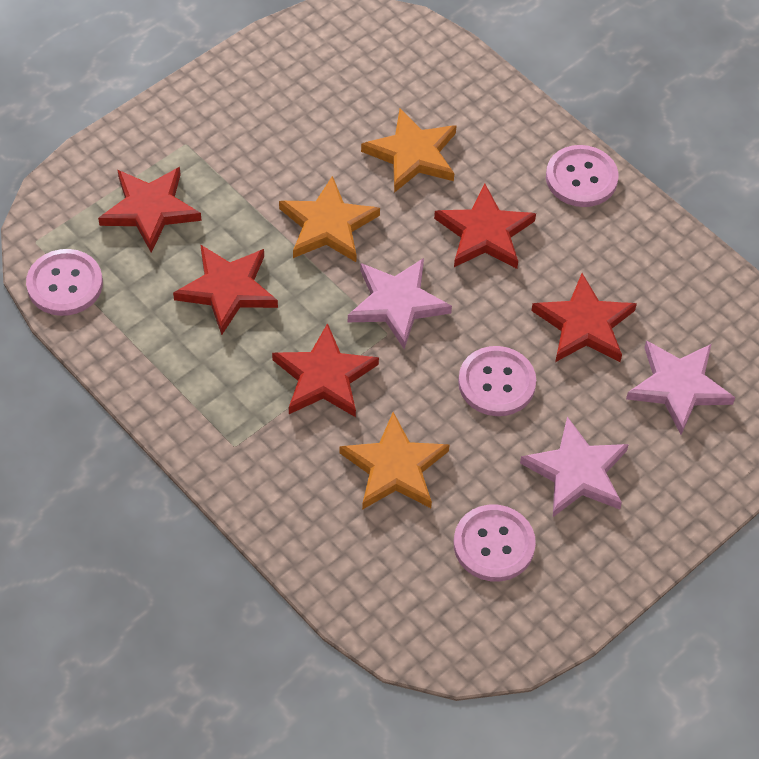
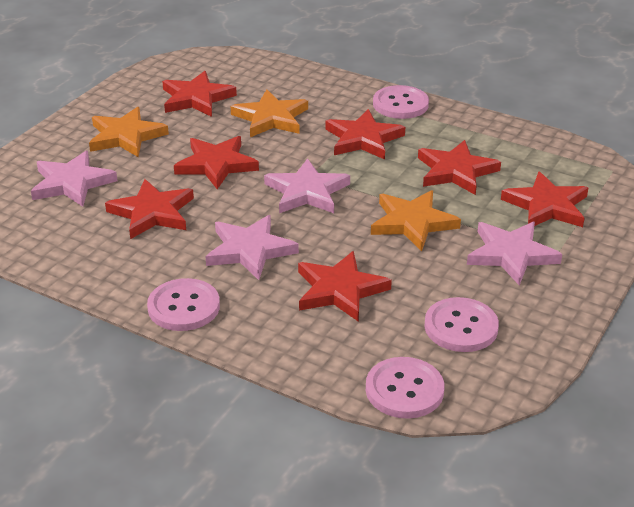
pink star: [348,258,452,349] [520,417,629,517] [626,340,735,435] = 3 -> [31,151,117,207] [205,215,299,280] [264,158,350,213] [467,222,562,285] = 4
red star: [98,167,202,253] [173,244,278,335] [272,323,379,417] [434,184,536,269] [531,273,637,362] = 5 -> [105,179,194,239] [162,71,237,117] [174,136,259,189] [298,251,392,322] [326,109,405,159] [418,140,501,195] [501,172,588,227] = 7

